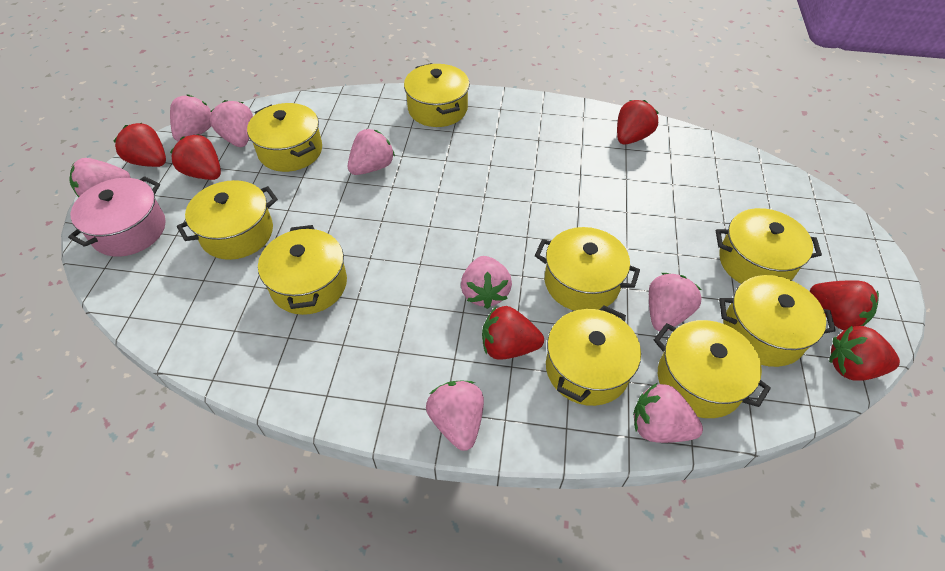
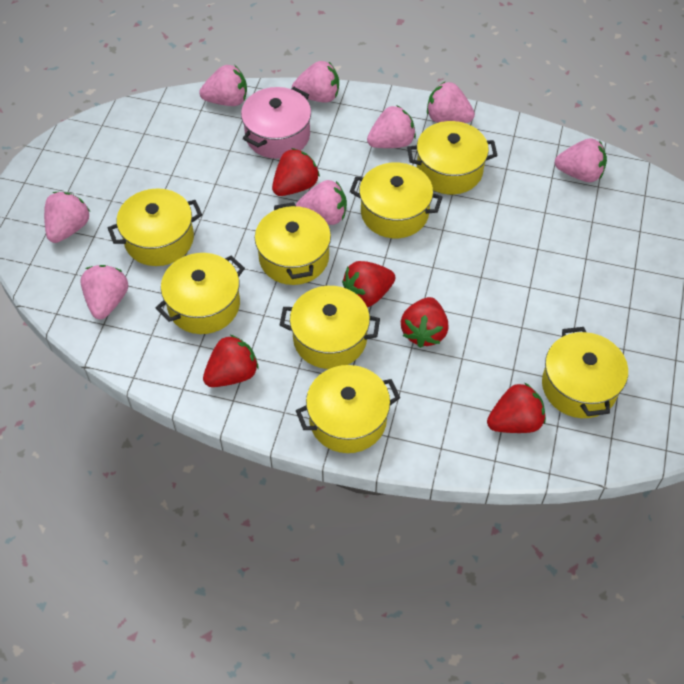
red strawberry: [114,123,166,167] [170,134,221,180] [482,306,544,360] [617,100,659,145] [809,280,879,330] [829,326,900,381] = 6 -> [203,335,259,387] [272,148,320,196] [342,261,395,307] [401,297,448,348] [487,382,546,433] = 5
yellow pot: [177,180,278,260] [247,103,322,172] [258,225,347,315] [404,63,470,127] [535,227,640,311] [546,305,641,406] [654,320,771,418] [716,208,822,284] [719,275,836,367] = 9 -> [108,188,202,266] [156,253,245,334] [255,202,331,285] [280,286,380,369] [296,365,400,453] [350,162,443,238] [407,121,498,195] [542,327,628,418] = 8

